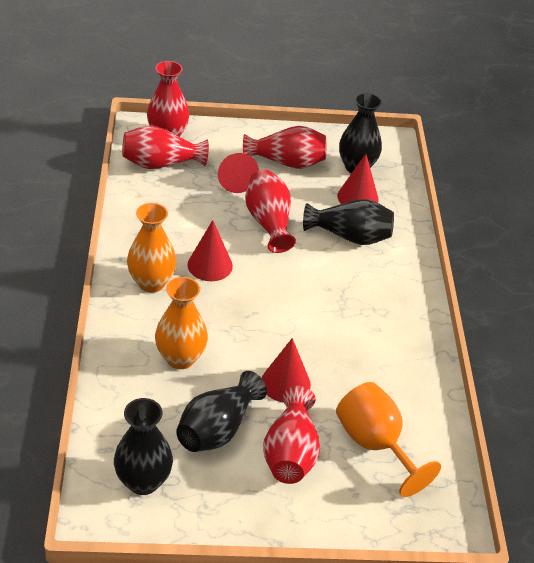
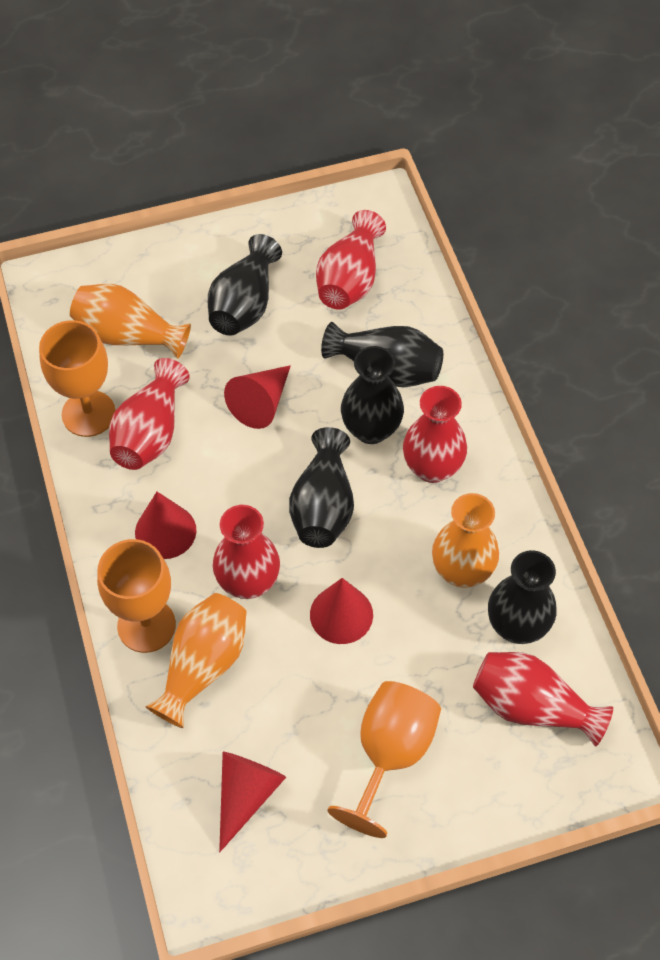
black vase: [114,398,173,495] [176,371,267,452] [303,199,394,245] [339,93,382,173] = 4 -> [208,234,282,336] [289,427,354,548] [321,322,443,387] [341,346,404,444] [488,550,556,644] = 5
orange goblet: [336,382,441,497] = 1 -> [39,320,116,437] [97,539,176,653] [328,681,441,838] = 3
orange vase: [127,203,177,293] [155,277,208,369] = 2 -> [70,284,191,359] [146,593,247,728] [432,493,499,588] = 3

